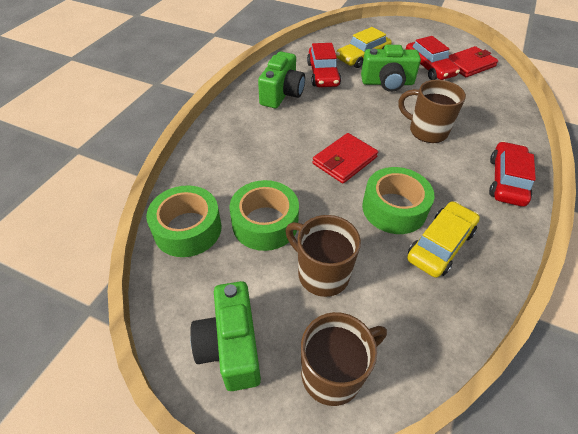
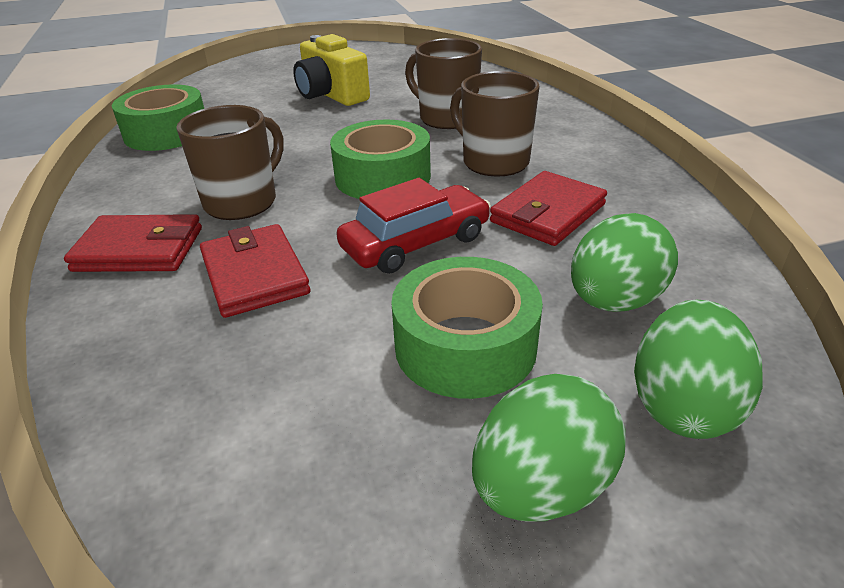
green camera: [190,281,261,391] [258,51,305,108] [361,45,421,92] = 3 -> none = 0
green egg: none = 0 -> [472,374,626,522] [571,213,678,312] [634,300,763,439] = 3
red car: [307,43,341,87] [406,36,460,80] [489,141,536,207] = 3 -> [337,178,491,274] = 1
red wallet: [313,133,378,184] [449,46,498,77] = 2 -> [64,214,202,272] [200,224,310,318] [490,171,607,246] = 3
yellow camera: none = 0 -> [293,34,370,106] = 1
yellow car: [336,27,392,68] [407,201,480,278] = 2 -> none = 0

